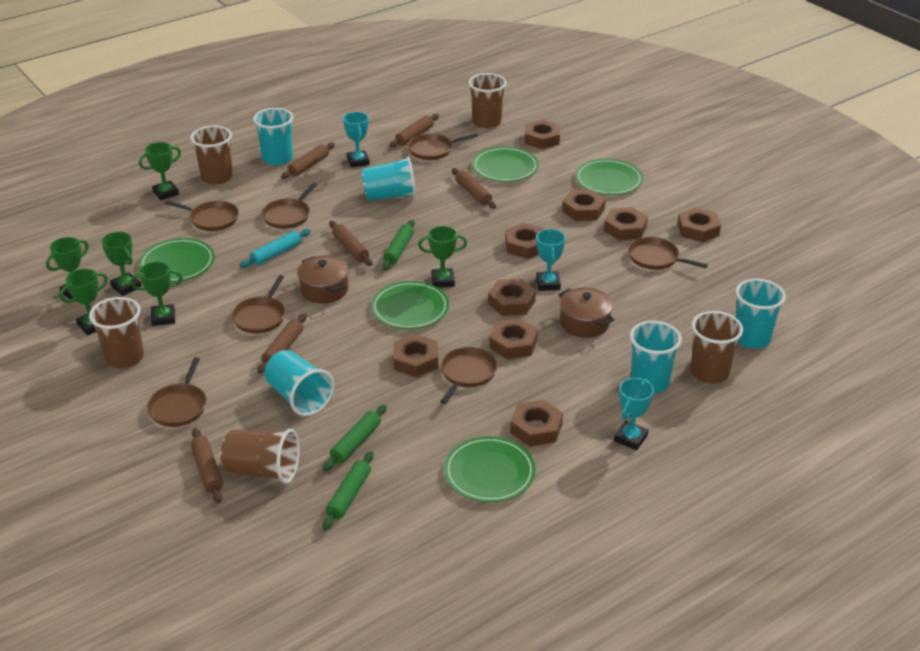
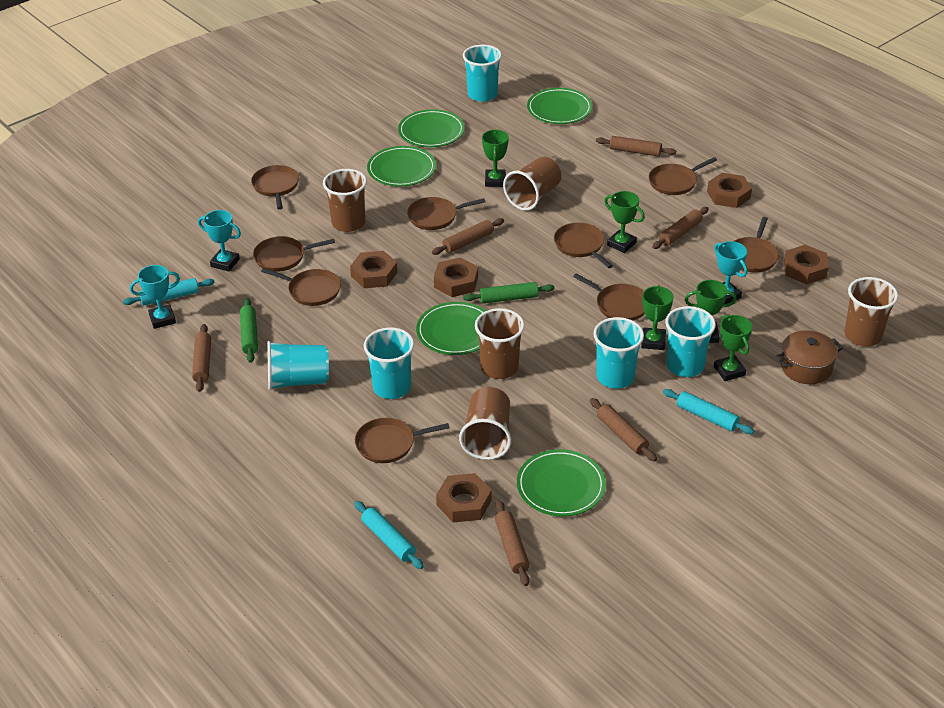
brown nut: [393,334,438,377] [488,279,536,316] [489,318,538,360] [505,223,544,259] [510,400,563,447] [525,119,560,149] [562,189,606,221] [604,207,648,241] [678,207,721,242] = 9 -> [350,251,397,288] [434,257,478,297] [436,473,492,523] [707,173,752,208] [784,245,829,284] = 5
brown pan: [147,357,207,427] [165,200,239,231] [231,275,286,333] [261,183,317,229] [408,133,478,160] [440,347,497,404] [628,237,708,270] = 7 -> [251,165,299,210] [253,236,335,272] [261,268,341,306] [355,418,449,463] [407,197,486,230] [554,223,613,268] [573,273,645,321] [649,157,717,195] [733,217,779,273] = 9
brown pot: [297,256,349,304] [559,288,615,338] = 2 -> [776,330,843,384] = 1
green rolling pin: [322,451,374,530] [323,405,387,471] [382,220,415,270] = 3 -> [240,298,258,363] [463,282,555,304] = 2
green trophy: [46,237,89,302] [59,269,108,335] [101,232,141,296] [130,262,183,326] [139,142,181,200] [418,226,467,288] = 6 -> [482,130,509,187] [604,191,645,253] [641,285,673,350] [685,280,737,343] [714,315,753,381] = 5
turquoise rolling pin: [239,229,311,268] = 1 -> [123,278,215,306] [354,501,424,569] [663,389,754,434] = 3

